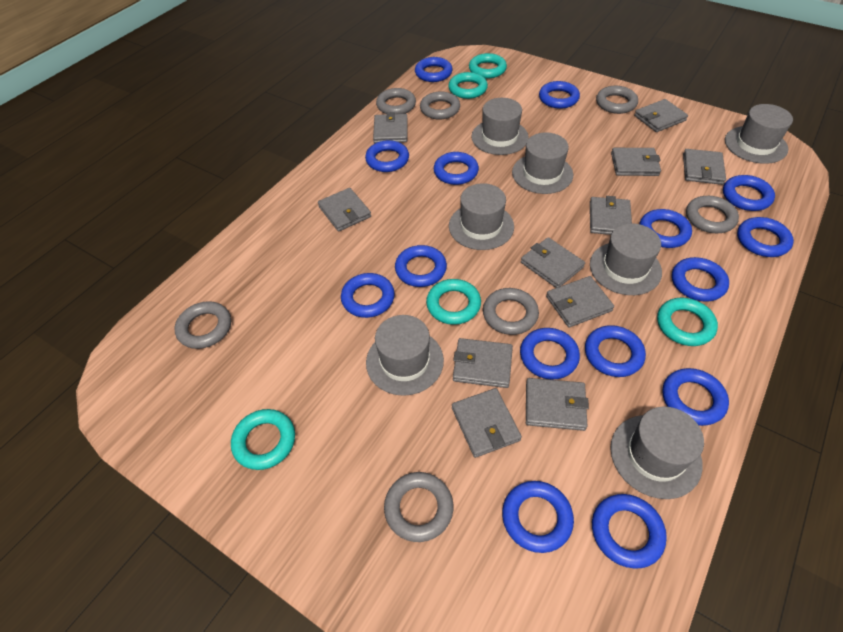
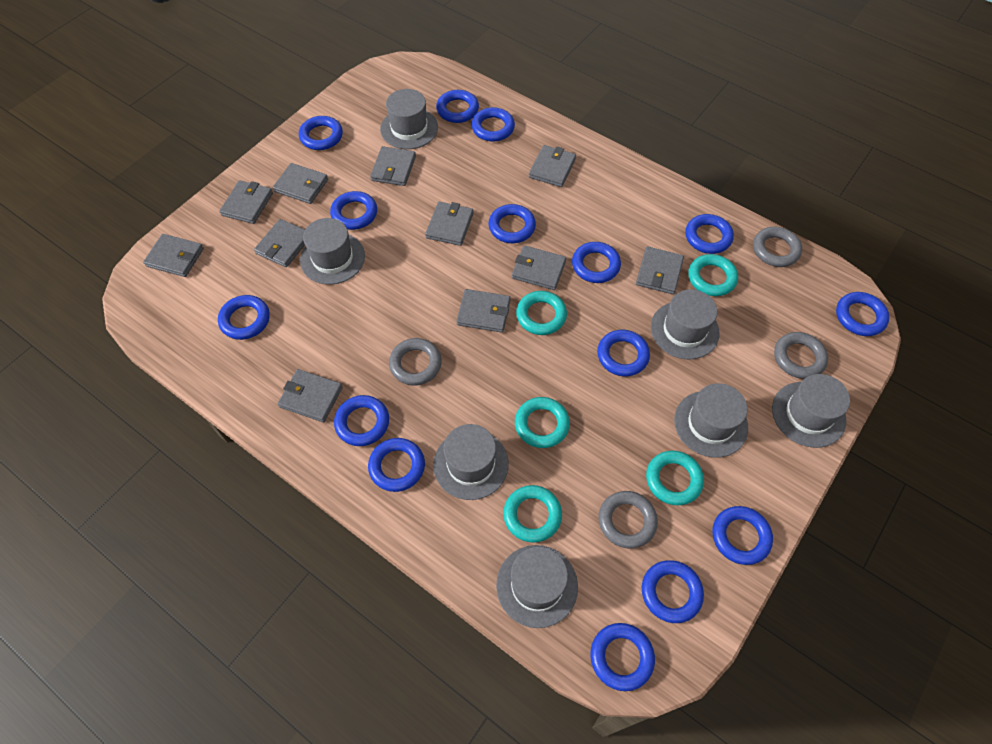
grey ring: [174,301,231,349] [376,88,416,114] [384,472,453,542] [420,91,460,120] [483,288,539,335] [596,86,638,114] [686,196,739,233] = 7 -> [389,338,442,385] [599,491,658,549] [753,227,802,267] [774,332,828,379] = 4

